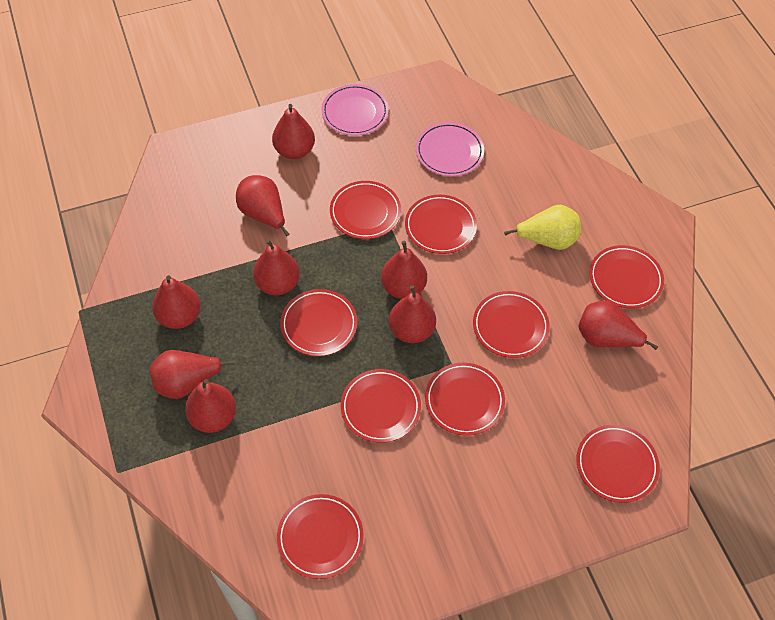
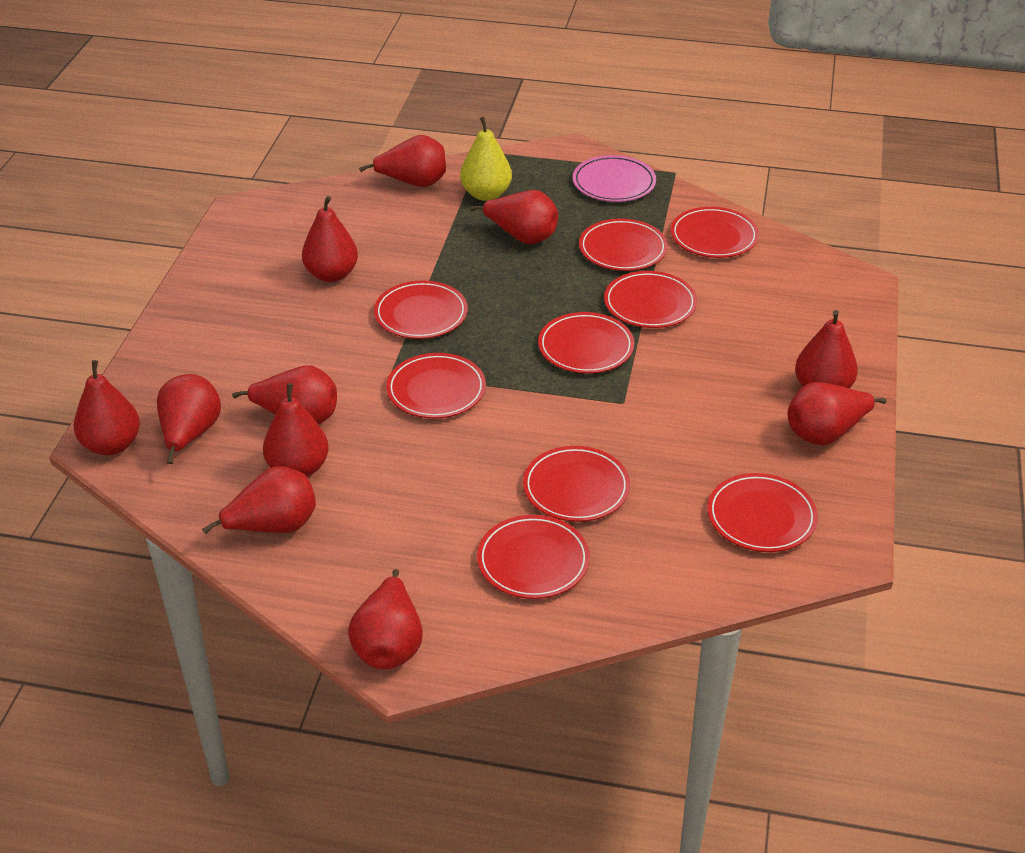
pink plate: [321,84,389,136] [416,122,484,176] = 2 -> [573,155,656,202] = 1
red pear: [150,350,235,399] [152,275,201,329] [185,379,236,433] [236,175,290,237] [253,239,300,295] [272,104,315,159] [381,241,427,299] [389,285,436,343] [579,301,658,350] = 9 -> [74,360,140,455] [157,374,221,464] [202,466,316,534] [232,365,337,425] [263,383,329,477] [302,196,358,282] [348,569,423,669] [359,135,446,187] [470,190,558,244] [788,382,887,445] [795,310,858,388] = 11

